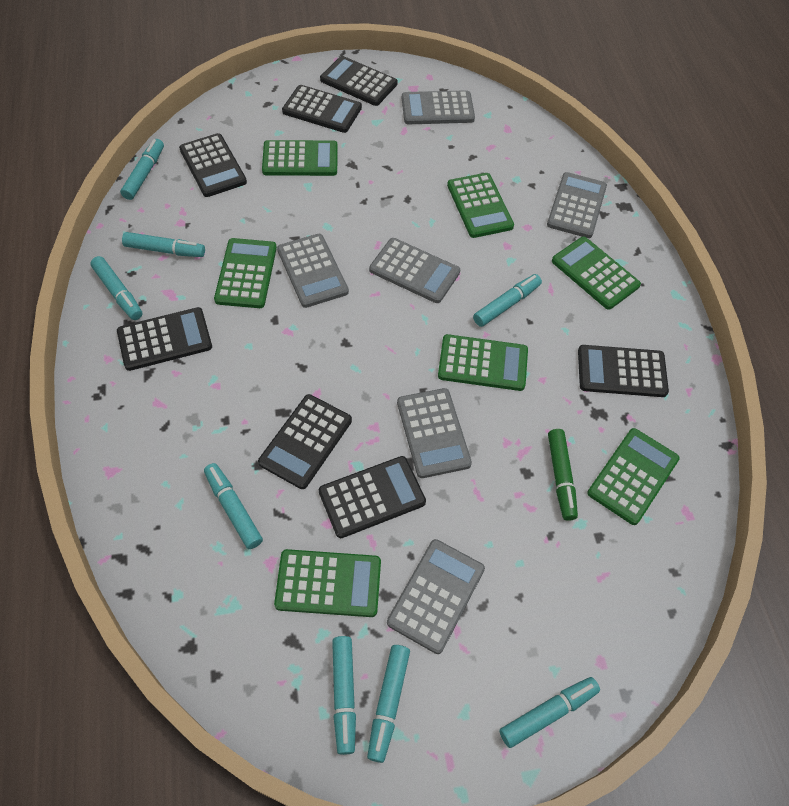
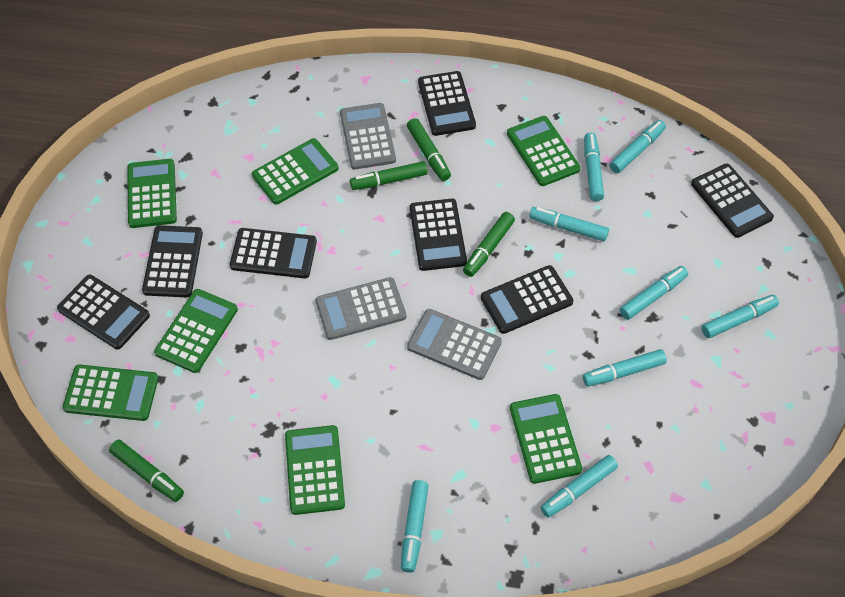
green marker: [548,429,578,521] = 1 -> [109,440,184,502] [350,161,428,190] [407,118,451,181] [463,212,515,277] = 4
grey calculator: [277,234,349,308] [369,238,460,303] [387,539,485,654] [397,388,472,478] [402,90,475,124] [547,172,607,238] = 6 -> [316,277,406,340] [340,103,396,169] [407,309,502,380] = 3

